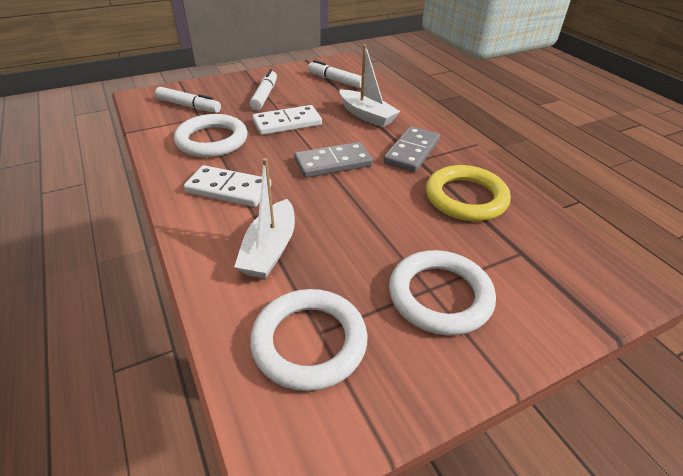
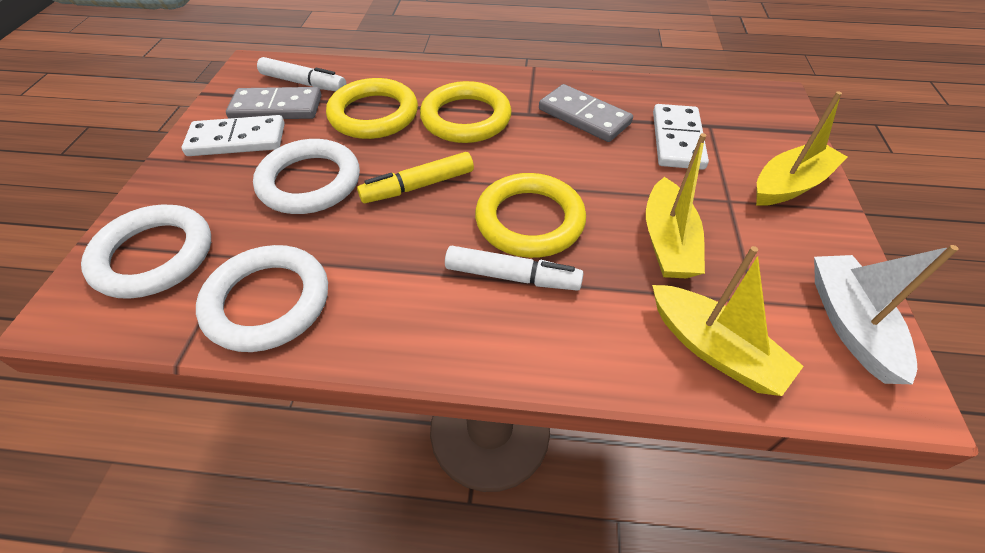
white boat: [234,158,295,279] [339,44,401,127] = 2 -> [814,245,959,384] = 1
white marker: [155,87,221,113] [250,69,277,111] [308,60,362,89] = 3 -> [257,57,346,91] [445,246,583,291] = 2
yellow boat: none = 0 -> [646,133,706,278] [652,246,804,396] [756,91,847,206] = 3
yellow marker: none = 0 -> [357,152,474,203] = 1
yellow ring: [426,165,511,221] = 1 -> [326,78,418,139] [420,81,512,143] [475,173,586,258] = 3

